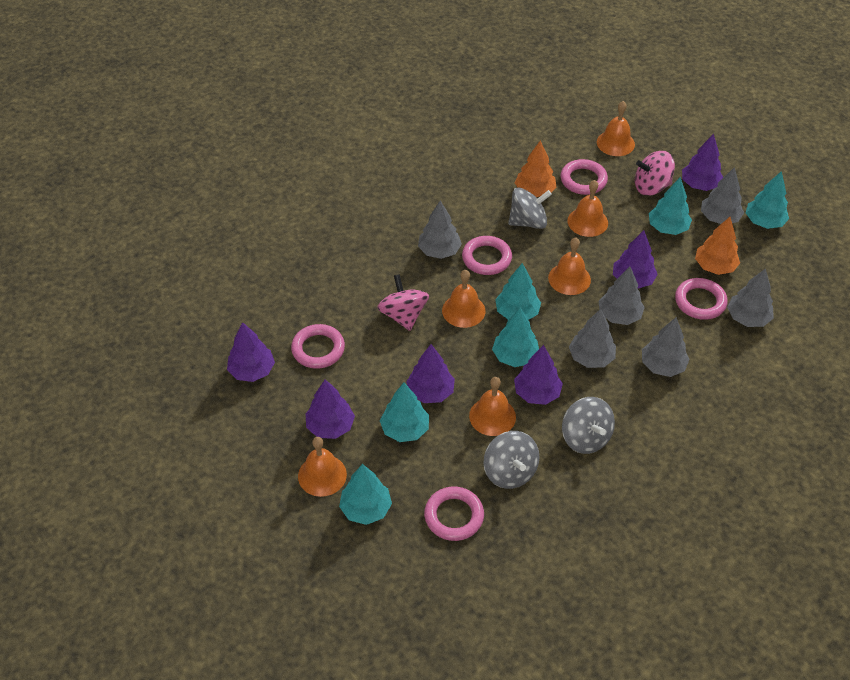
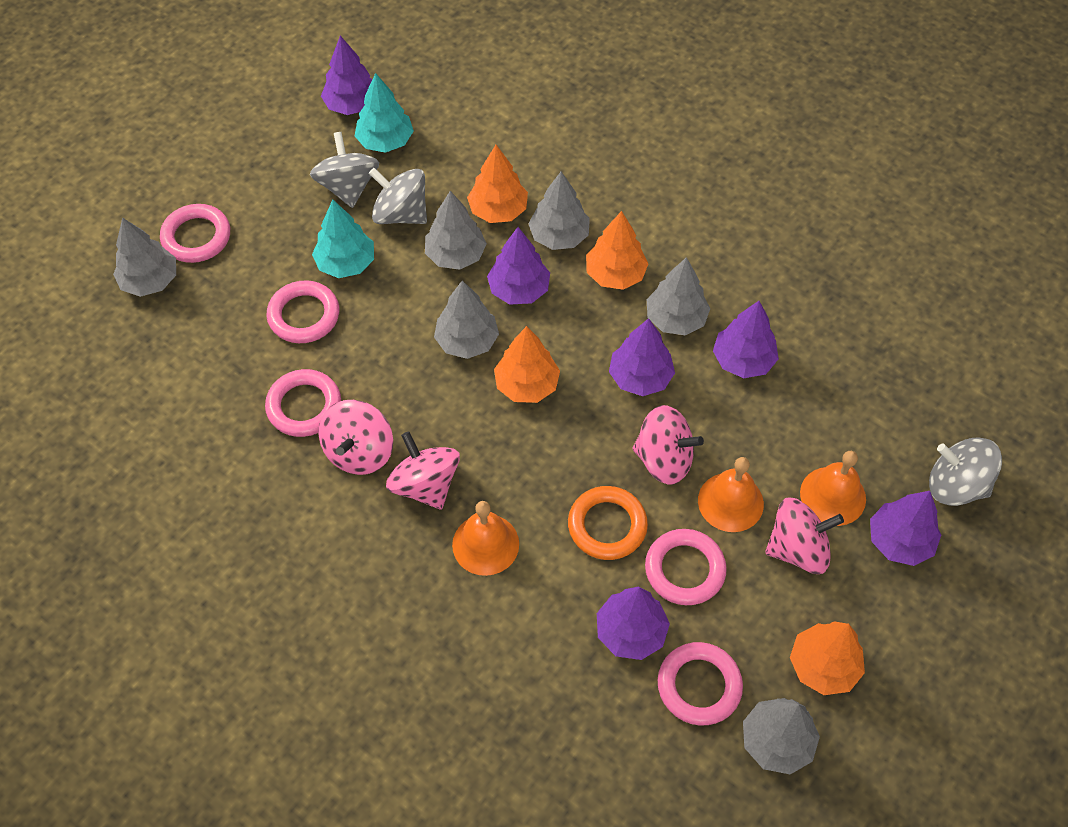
orange bell: [298,437,347,497] [442,270,485,328] [469,377,516,436] [548,238,591,295] [568,180,608,237] [597,101,635,156] = 6 -> [452,501,519,576] [698,457,764,532] [800,451,866,526] = 3
orange ring: none = 0 -> [568,486,648,560] = 1
orange tree: [515,140,557,197] [695,217,740,275] = 2 -> [467,145,528,223] [494,326,560,403] [586,211,649,290] [790,621,865,695] = 4
pink spinning top: [377,274,429,331] [635,151,675,196] = 2 -> [319,400,393,475] [386,431,460,510] [633,405,704,484] [765,497,844,574] = 4
turquoise tree: [339,464,392,525] [380,382,429,442] [492,308,539,367] [495,263,541,320] [649,177,692,235] [746,171,789,229] = 6 -> [312,199,374,278] [355,73,414,153] = 2

